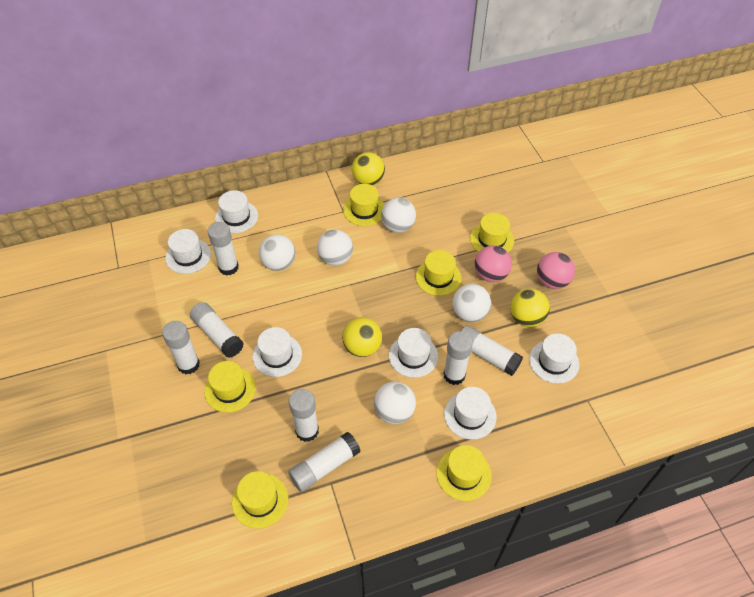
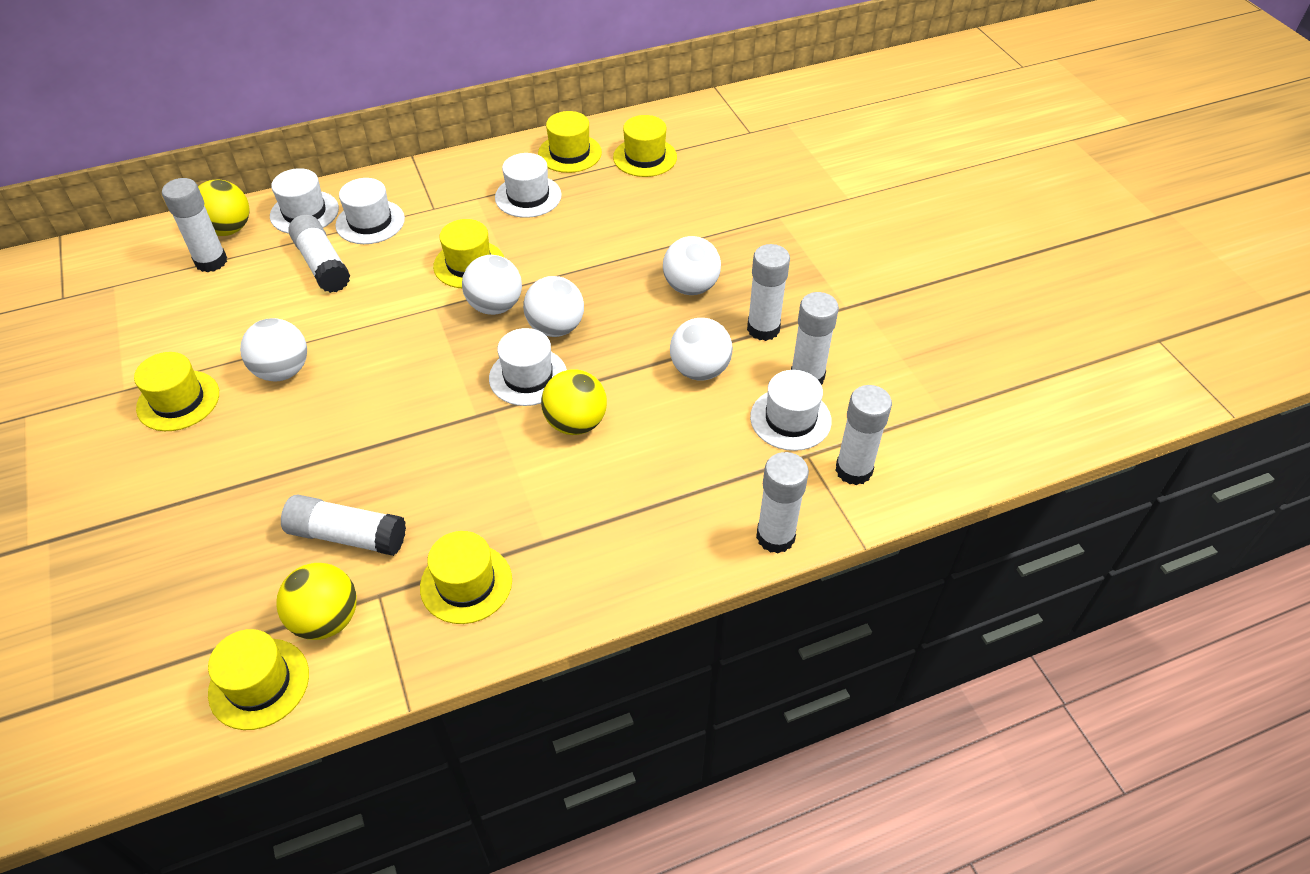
pink ball: [475,245,512,282] [537,252,575,289] = 2 -> none = 0
white hat: [165,229,211,274] [215,190,258,233] [252,327,302,377] [389,328,438,378] [444,387,497,440] [529,334,579,384] = 6 -> [270,168,339,234] [335,178,405,244] [489,328,567,406] [495,153,562,218] [750,370,832,451] = 5

